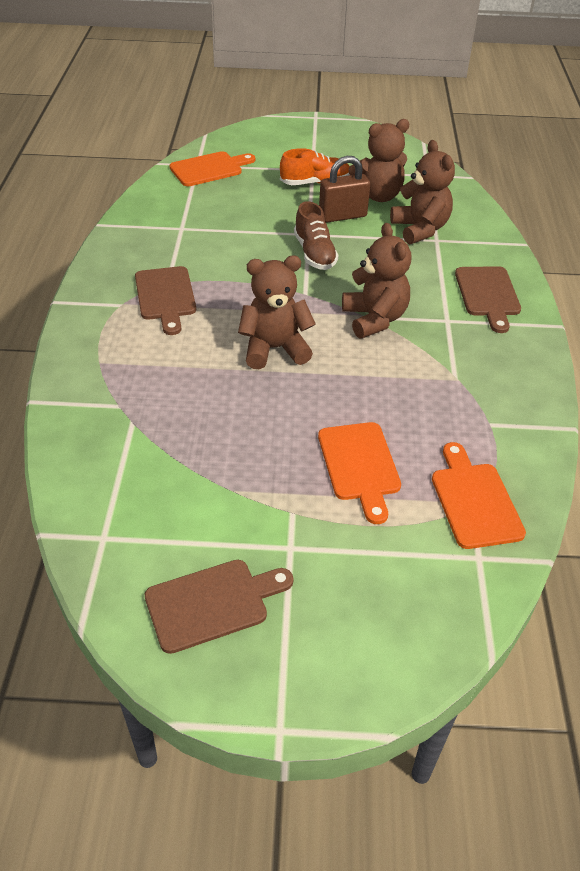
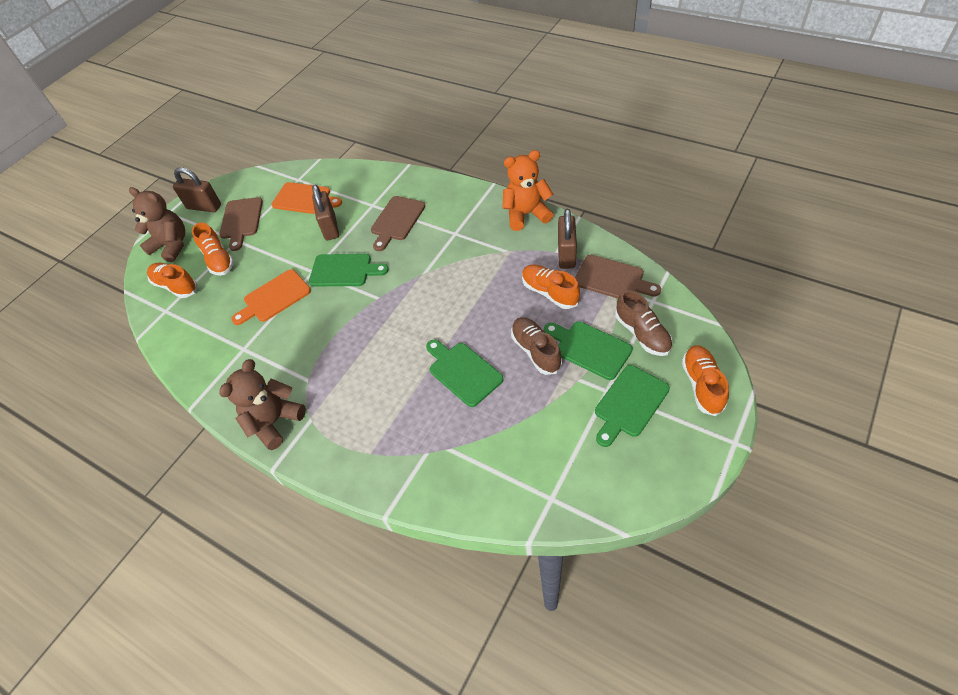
brown padlock: [319,156,370,223] = 1 -> [173,167,221,212] [312,185,339,240] [558,209,577,269] = 3
brown shoe: [294,201,338,270] = 1 -> [511,317,562,375] [615,290,673,356] = 2
brown teddy bear: [238,256,316,369] [342,223,412,338] [348,119,410,202] [390,140,455,244] = 4 -> [129,187,185,262] [219,359,306,450] = 2
green cutting board: none = 0 -> [309,254,389,286] [426,340,504,407] [544,321,633,380] [595,365,670,447] = 4
orange cutting board: [169,151,255,186] [318,422,401,524] [432,442,526,549] = 3 -> [231,269,311,325] [272,182,342,214] = 2
orange shoe: [280,148,350,185] = 1 -> [147,263,198,298] [192,222,234,276] [522,264,580,309] [682,345,729,416] = 4
orange teddy bear: none = 0 -> [502,150,554,231] = 1

